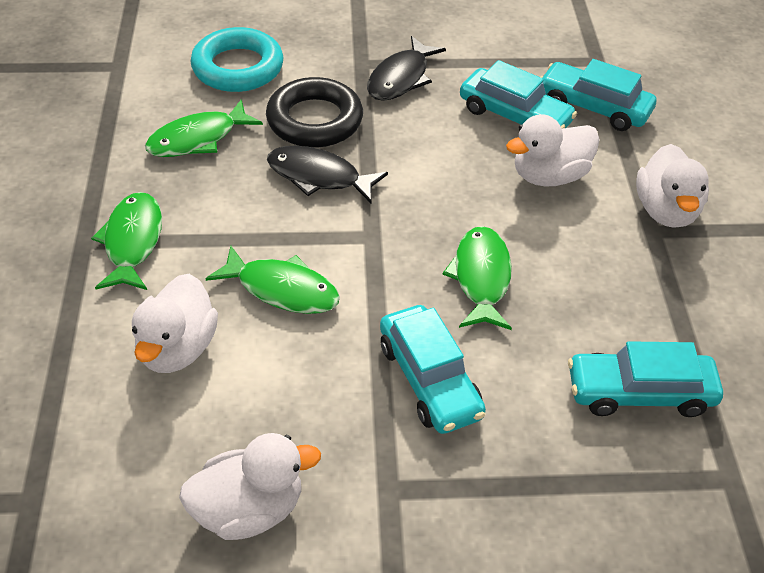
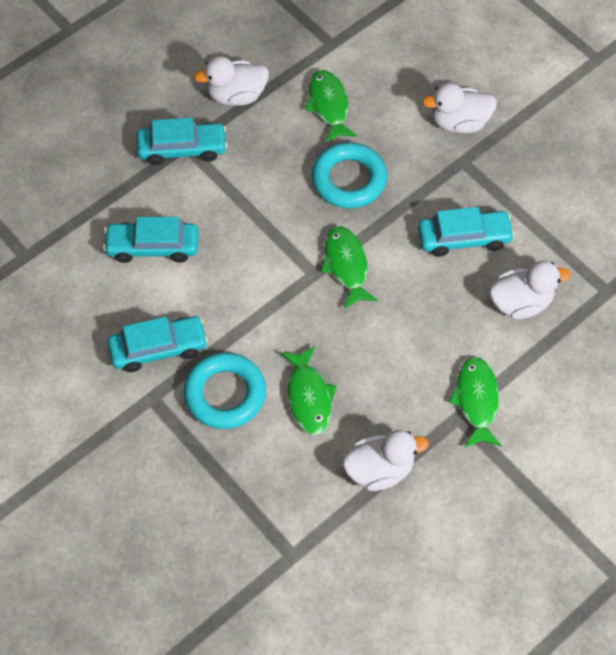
black fish: [267,146,388,203] [367,36,446,101] = 2 -> none = 0
black ring: [266,77,363,148] = 1 -> none = 0
turquoise ring: [191,27,283,92] = 1 -> [184,352,266,429] [312,142,387,208] = 2

